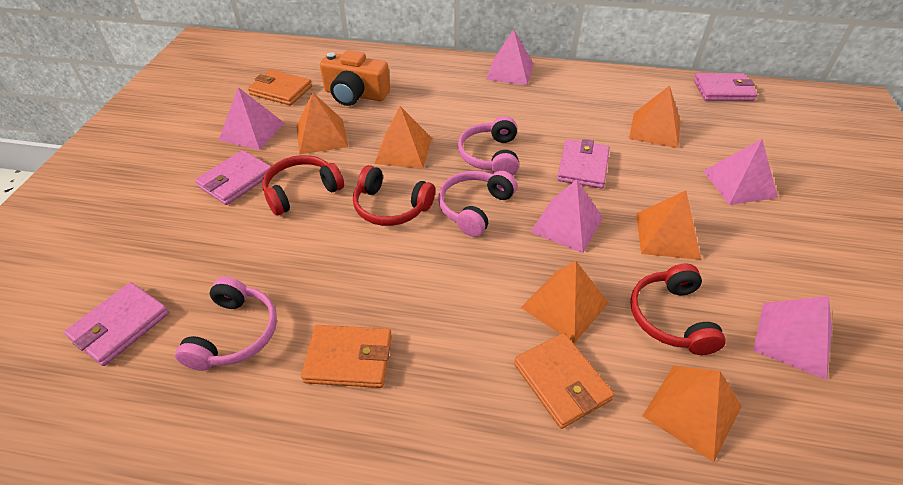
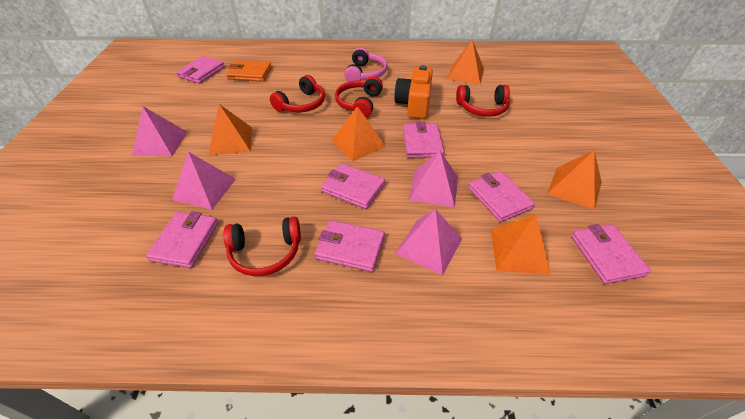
orange pyramid: [296,92,348,155] [374,106,432,168] [521,261,609,343] [629,86,681,148] [636,191,701,260] [642,366,742,462] = 6 -> [209,104,252,155] [332,106,386,161] [447,40,484,84] [491,214,551,275] [547,150,602,210] = 5
orange wallet: [248,70,312,106] [301,325,392,388] [514,333,614,429] = 3 -> [226,60,272,82] = 1
pink headphones: [175,277,277,371] [438,171,517,237] [458,116,519,176] = 3 -> [344,48,387,82] = 1
pink pyramid: [218,87,284,150] [486,30,533,85] [530,180,603,253] [703,139,778,205] [753,296,832,380] = 5 -> [132,106,187,156] [172,152,236,210] [395,209,462,275] [409,151,458,207] = 4
pink wallet: [64,282,169,366] [195,150,271,205] [557,139,610,189] [694,73,757,101] = 4 -> [146,211,218,268] [176,56,225,83] [315,220,385,272] [321,163,385,209] [403,122,444,158] [468,171,535,222] [571,224,651,284] = 7
red headphones: [262,155,344,216] [353,165,435,226] [630,263,726,355] = 3 -> [223,217,301,276] [270,75,325,112] [335,76,383,118] [456,85,510,117] = 4

